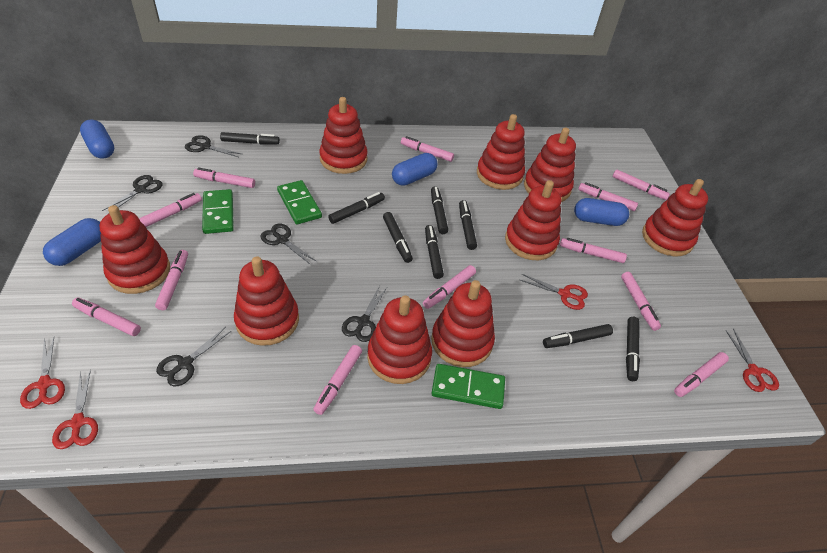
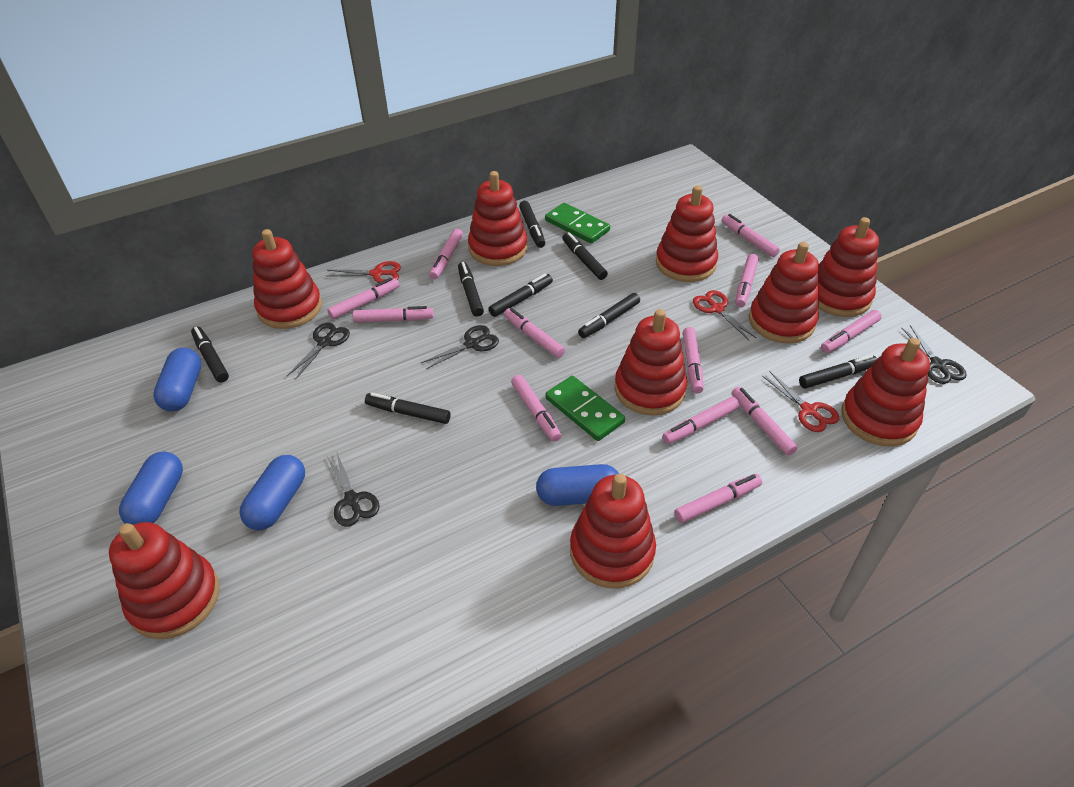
black scissors: [102,175,162,214] [156,327,231,386] [185,135,241,157] [260,224,316,265] [342,285,387,342] = 5 -> [287,323,350,380] [327,451,379,527] [421,325,499,369] [901,325,967,384] = 4
green domino: [202,189,234,234] [277,180,322,225] [431,364,505,409] = 3 -> [545,203,610,243] [545,376,625,441] = 2
red scissors: [20,337,65,409] [52,370,98,449] [520,274,588,310] [725,329,779,392] = 4 -> [326,261,401,283] [693,290,756,340] [762,371,839,432] = 3

